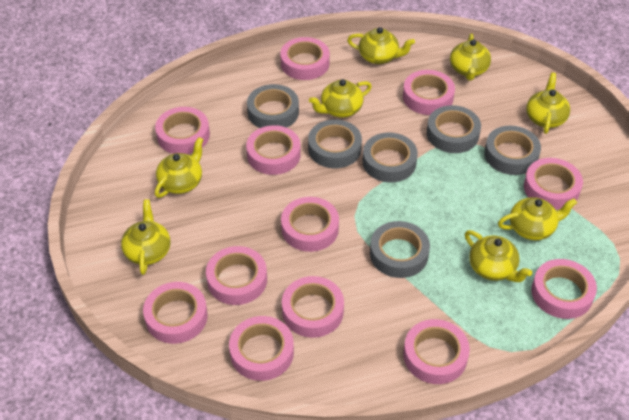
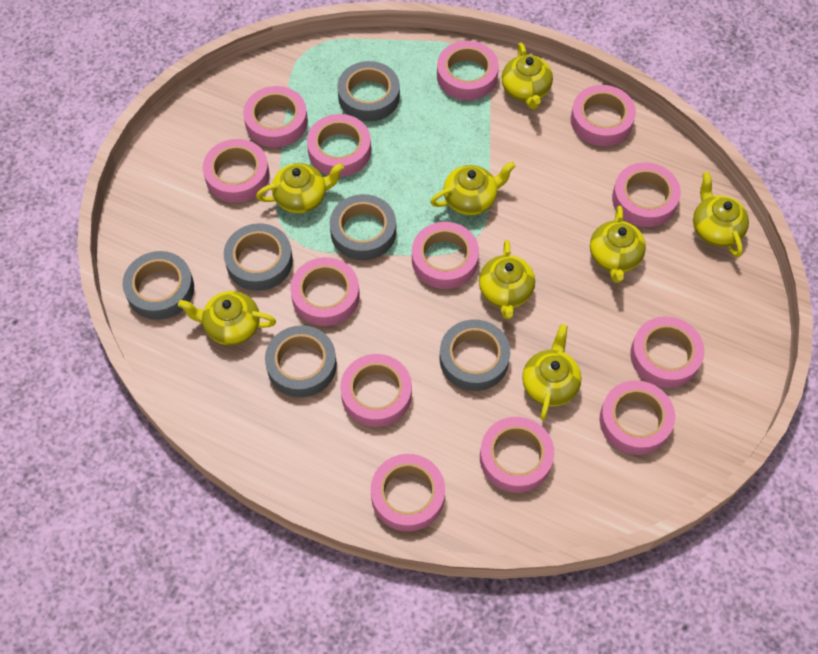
pink tape: [143,282,208,344] [155,107,210,154] [206,246,267,305] [229,316,294,381] [246,125,301,175] [280,37,330,80] [281,197,339,252] [282,276,344,338] [403,70,455,115] [403,319,470,384] [524,158,583,210] [531,259,597,319] = 12 -> [203,139,270,203] [243,86,308,148] [290,257,360,326] [307,114,371,177] [340,354,412,427] [371,454,445,532] [412,222,479,289] [437,41,499,100] [480,417,554,493] [571,85,636,146] [600,380,675,455] [612,162,681,227] [630,316,705,388] = 13

